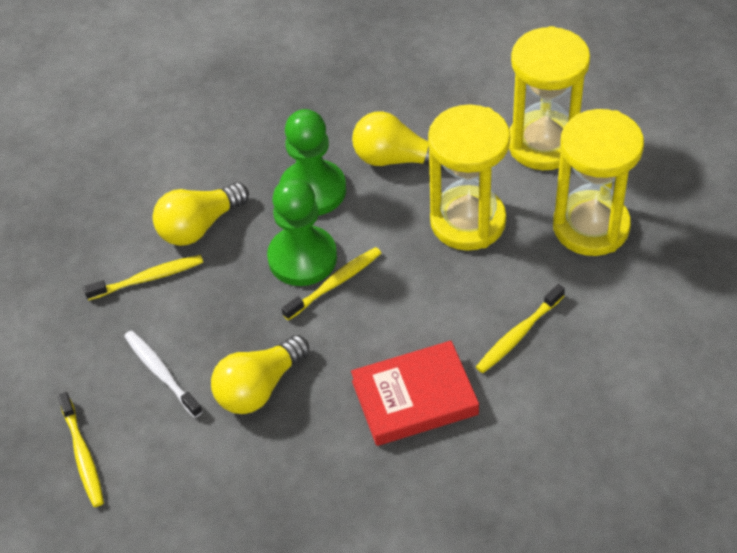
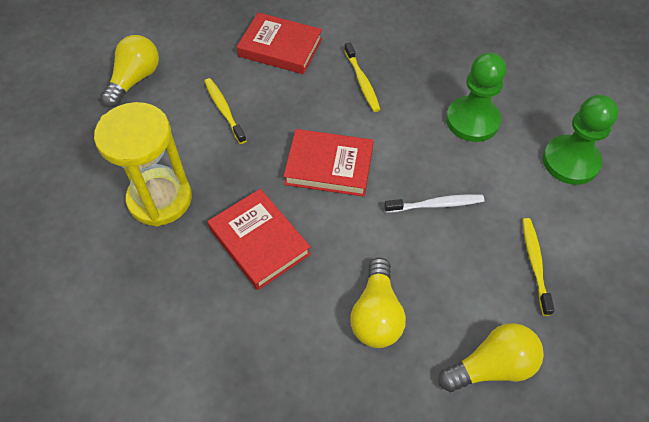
red book: [351,341,479,446] = 1 -> [208,189,311,290] [237,12,322,74] [284,129,374,197] = 3
yellow hourglass: [428,104,510,251] [509,26,590,170] [553,109,644,256] = 3 -> [94,102,192,226] = 1
yellow toothbrush: [58,392,104,507] [83,255,203,301] [282,247,381,320] [476,284,565,373] = 4 -> [204,78,247,144] [344,42,381,112] [522,218,555,316] = 3

